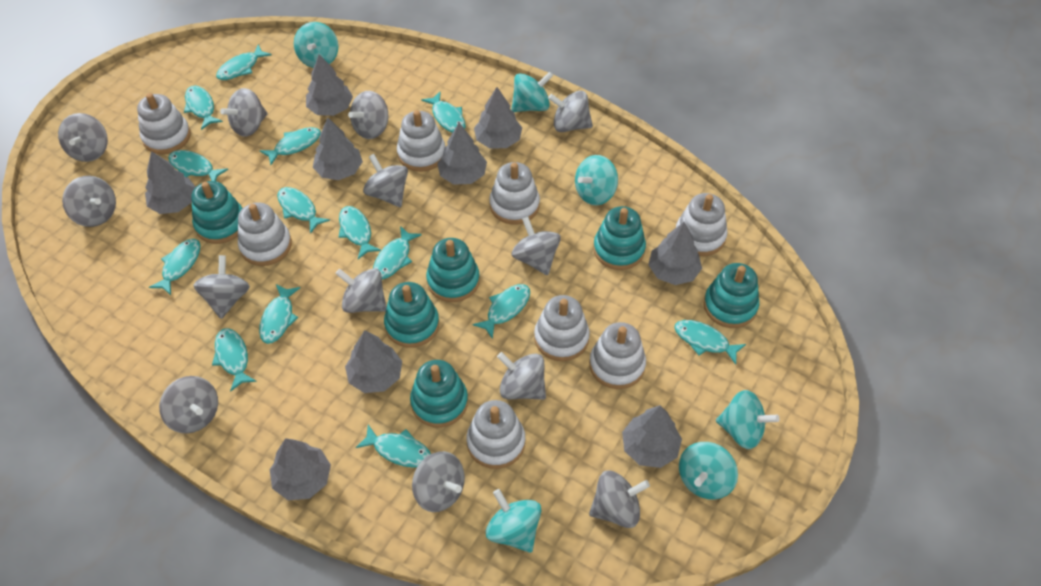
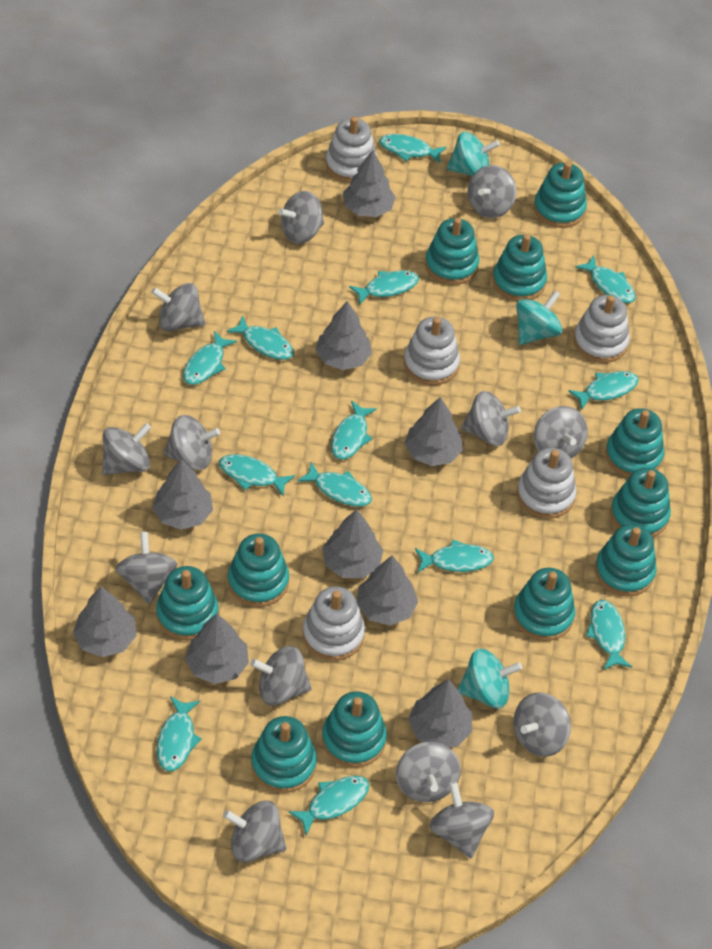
turquoise fish: [149,239,200,295] [168,150,228,181] [184,85,223,130] [212,328,257,392] [216,44,272,80] [259,284,300,344] [260,127,321,165] [277,187,330,234] [339,206,381,259] [356,424,431,468] [373,226,422,279] [421,91,466,133] [473,284,530,339] [674,320,746,365] = 14 -> [157,696,202,772] [183,331,237,385] [219,454,295,497] [226,315,294,360] [288,776,369,836] [297,462,372,507] [331,401,377,460] [349,270,419,305] [379,134,446,163] [415,539,494,572] [568,371,639,410] [575,255,635,303] [586,600,632,670] = 13
turquoise spinning top: [294,22,339,68] [486,489,542,553] [511,71,553,112] [575,155,618,205] [679,442,738,500] [716,390,780,449] = 6 -> [447,132,500,177] [457,649,522,708] [516,290,562,345] = 3
turquoise stacking toy: [191,181,243,244] [384,282,439,348] [410,360,468,427] [426,238,480,302] [593,206,646,270] [704,263,759,328] = 6 -> [156,566,219,640] [228,533,289,607] [251,716,317,793] [322,691,387,768] [425,218,479,285] [493,234,547,301] [513,568,575,641] [534,162,587,228] [595,524,656,597] [605,408,664,477] [610,468,671,537] = 11
white stacking toy: [137,93,191,154] [238,203,292,266] [397,110,445,172] [467,400,525,469] [489,162,540,224] [534,295,590,361] [589,322,646,389] [676,193,728,256] = 8 -> [303,586,365,661] [325,117,377,183] [404,317,460,385] [517,448,576,519] [573,295,630,363] = 5

